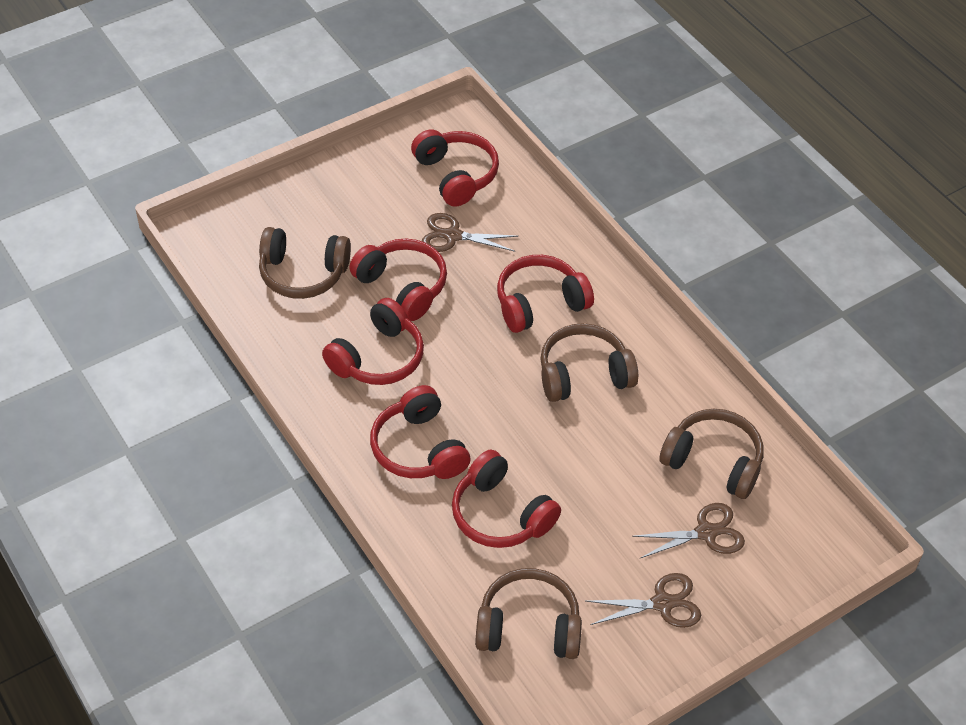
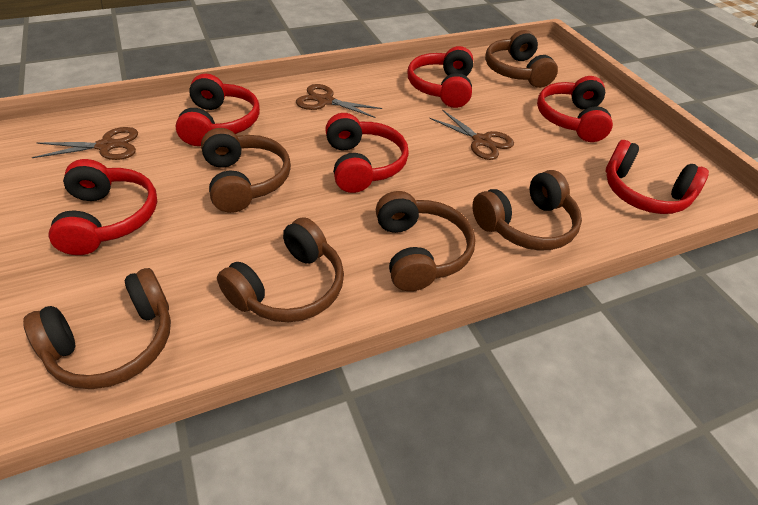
brown headphones: [259,227,351,299] [475,568,582,659] [540,323,638,402] [659,409,764,499] = 4 -> [23,268,171,389] [201,128,291,213] [217,217,344,322] [376,191,476,291] [472,170,582,251] [485,30,558,88] = 6

